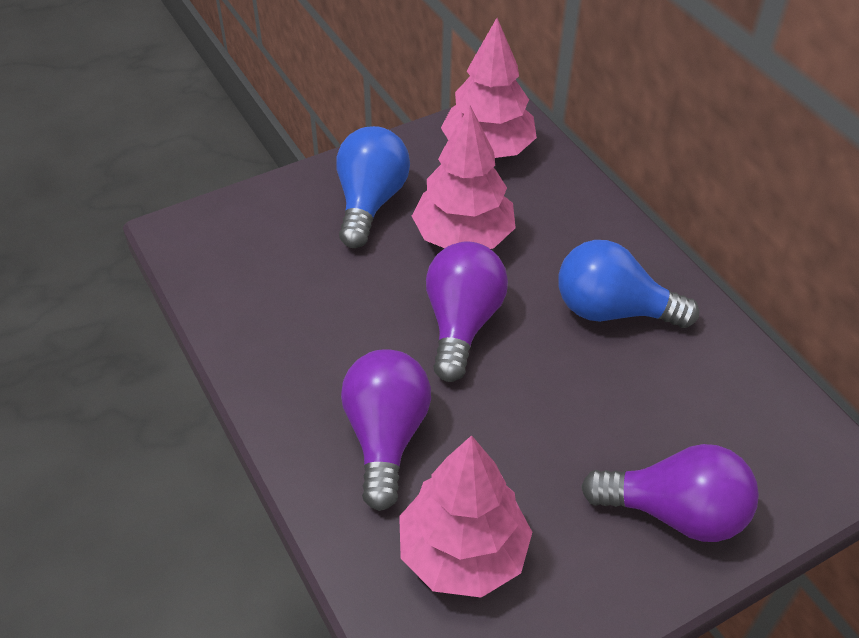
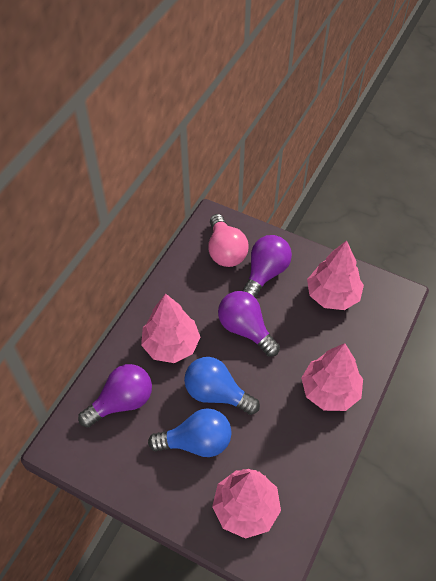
pink light bulb: none = 0 -> [208,214,249,267] = 1
pink tree: [399,435,532,598] [412,105,516,249] [441,18,537,158] = 3 -> [141,293,200,363] [212,469,281,539] [301,343,363,411] [307,240,364,310] = 4

